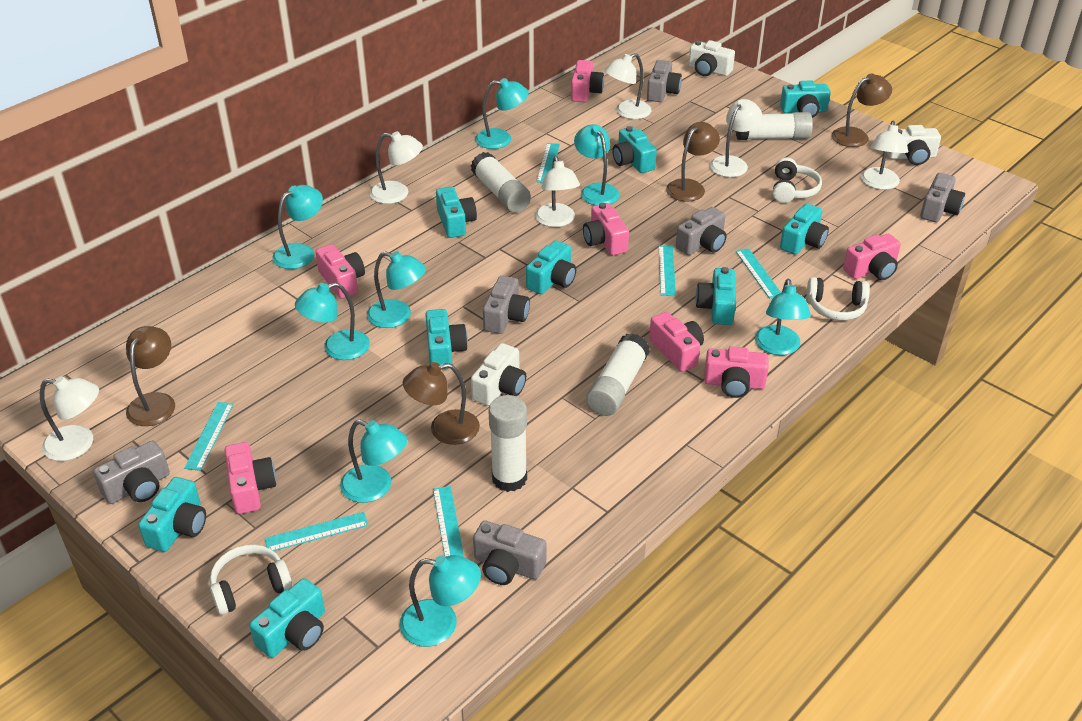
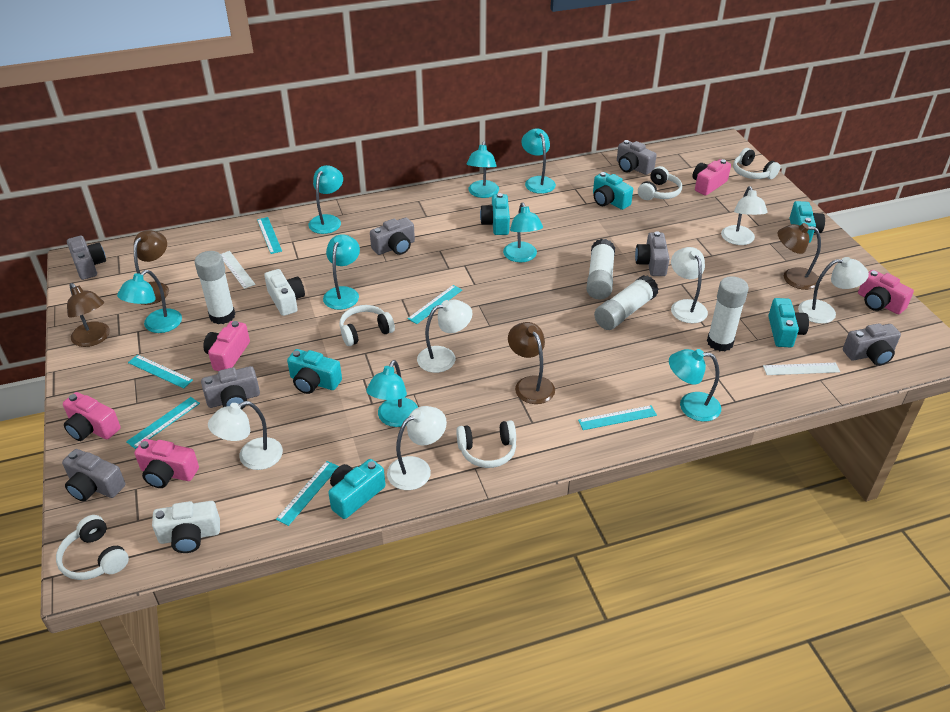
grey camera: [93,441,170,504] [473,520,546,585] [483,276,530,334] [647,60,682,102] [676,207,727,255] [920,173,965,222] = 6 -> [62,449,125,502] [67,236,106,280] [201,366,260,410] [370,218,415,255] [617,140,657,175] [635,231,669,276] [843,323,901,366] = 7
pink camera: [224,442,276,514] [316,244,365,299] [571,60,604,102] [583,203,629,255] [649,312,704,372] [704,346,769,398] [843,234,901,280] = 7 -> [63,392,121,441] [134,439,199,488] [203,321,250,371] [693,159,731,196] [858,270,914,314] = 5
turquoise camera: [138,477,206,552] [249,578,325,658] [425,309,468,369] [436,187,477,238] [526,240,576,294] [613,126,657,173] [695,267,736,325] [780,80,831,118] [780,204,829,255] = 9 -> [287,349,342,394] [328,459,386,519] [480,193,510,235] [593,172,633,210] [768,298,809,347] [790,201,825,243] = 6
white camera: [471,343,526,406] [688,40,735,76] [887,125,941,165] = 3 -> [152,501,220,553] [264,269,305,316] = 2
white headphones: [210,545,292,615] [773,158,822,203] [807,277,870,321] = 3 -> [56,515,129,580] [339,305,395,346] [456,420,516,468] [638,166,682,200] [733,148,780,179] = 5
white ruler: none = 0 -> [221,251,256,289] [763,363,840,375] = 2

